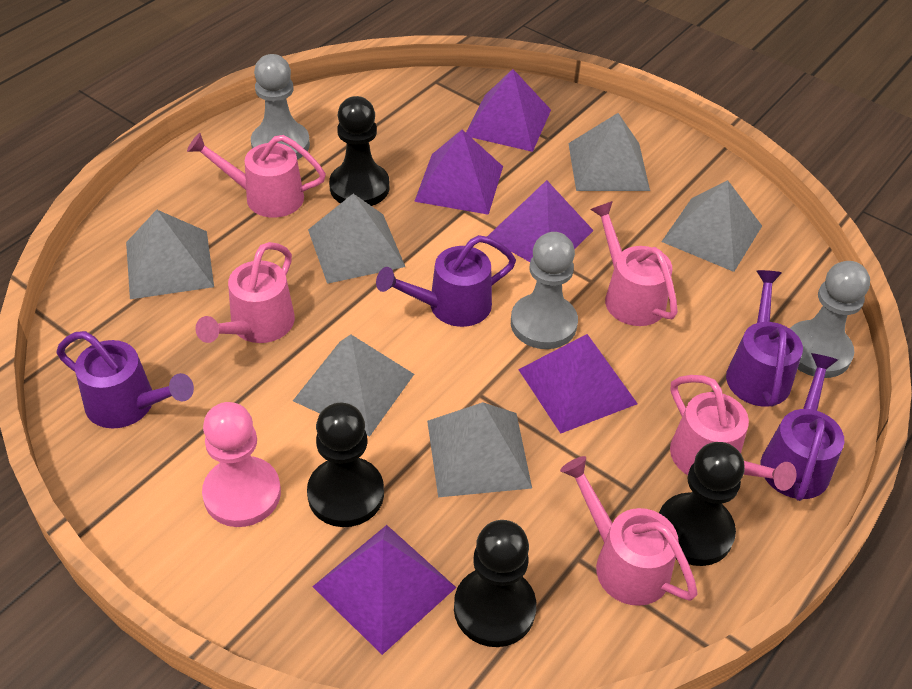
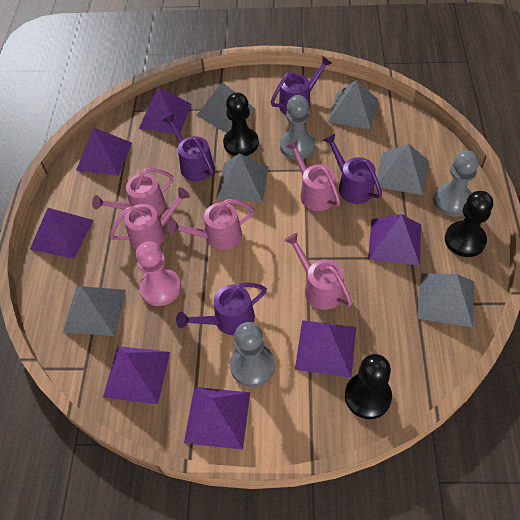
black pawn: [307,403,384,527] [329,96,390,206] [454,520,536,647] [659,442,745,566] = 4 -> [223,92,259,156] [345,354,392,419] [445,191,493,257] = 3
purple pyramid: [312,525,456,655] [414,130,503,215] [466,69,551,152] [487,180,594,262] [518,334,638,434] = 5 -> [30,208,94,259] [76,128,132,176] [103,346,170,404] [139,86,192,133] [184,387,250,449] [295,320,356,378] [368,214,421,265] = 7

